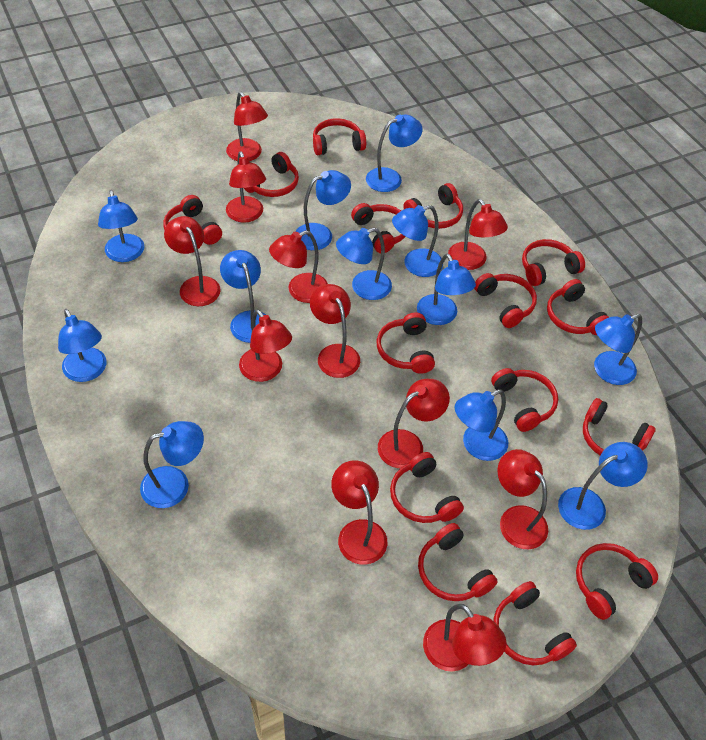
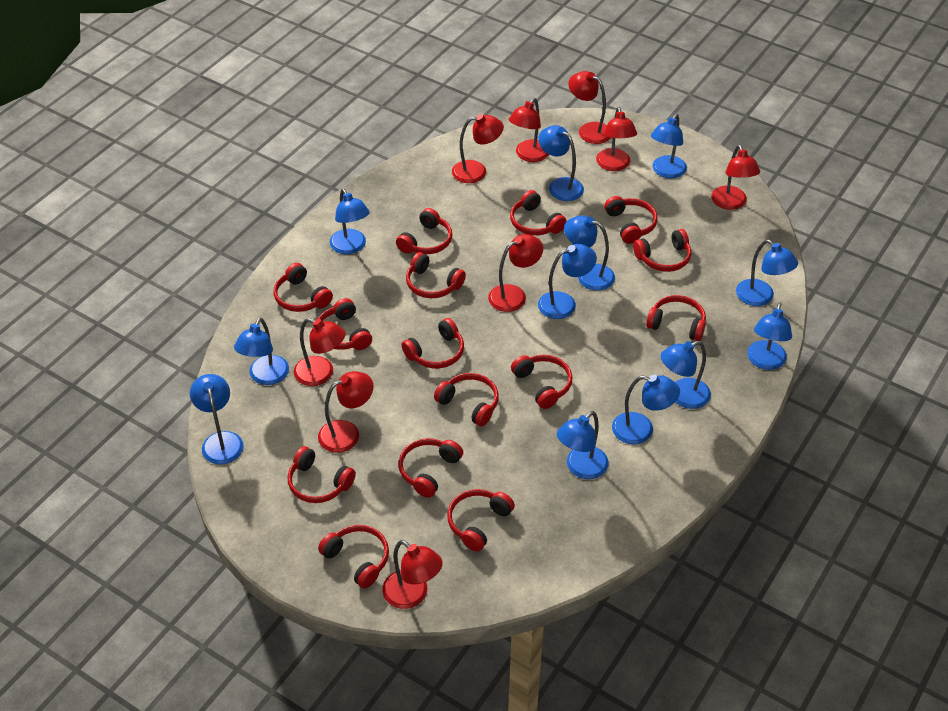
red lamp: [164,216,221,306] [226,92,268,161] [226,151,266,223] [239,309,292,382] [269,230,328,303] [310,284,360,378] [331,460,387,565] [378,379,450,468] [423,604,506,672] [448,199,508,270] [498,449,548,549] = 11 -> [294,318,345,386] [318,371,374,453] [382,540,443,609] [452,114,504,183] [488,234,543,312] [509,98,549,162] [568,71,610,144] [596,107,637,171] [711,145,760,210] = 9

